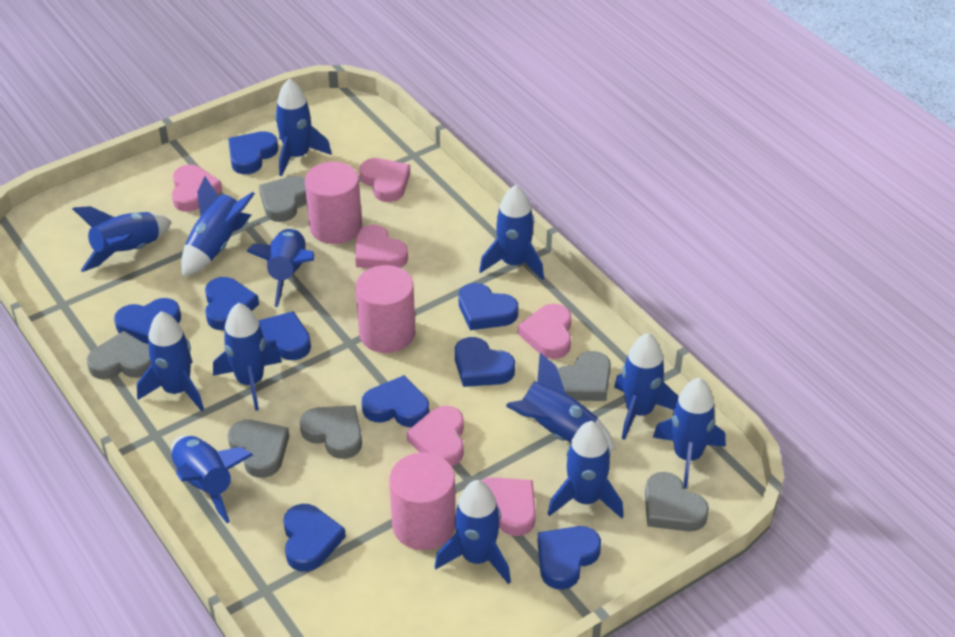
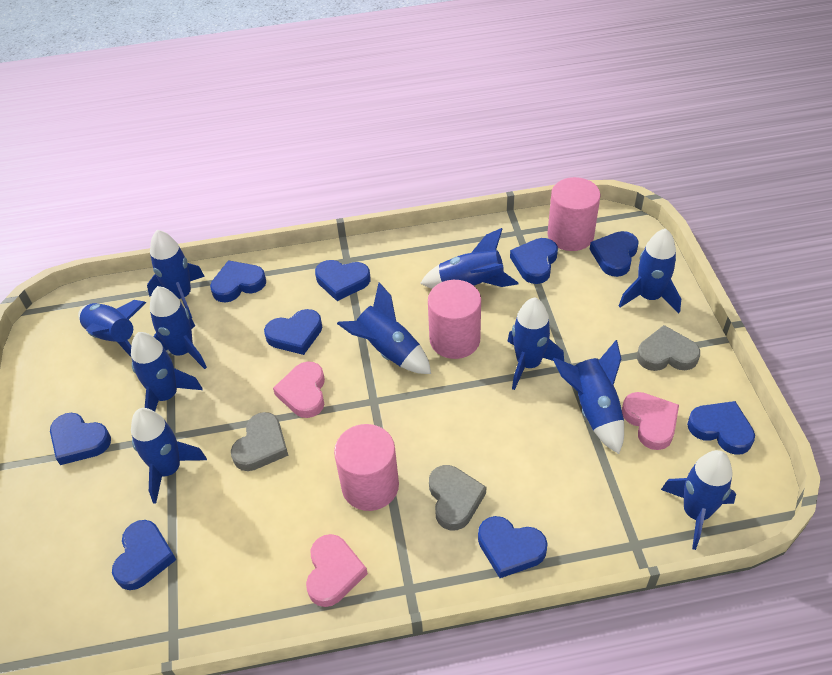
blue rocket: [72,206,172,272] [137,311,204,412] [171,435,253,523] [181,176,255,277] [213,303,282,411] [246,228,314,307] [275,78,332,176] [435,480,511,584] [479,185,544,280] [506,353,616,450] [548,421,624,518] [614,333,678,440] [653,378,726,489] = 13 -> [78,300,146,356] [131,332,203,412] [131,408,207,504] [147,230,205,318] [150,286,207,369] [337,282,431,374] [420,228,519,289] [507,297,564,390] [553,340,624,454] [619,228,681,313] [661,450,736,550] = 11
grey heart: [87,331,151,380] [228,420,289,478] [259,176,307,222] [300,405,362,459] [557,351,611,401] [645,472,709,532] = 6 -> [231,412,289,471] [429,465,486,530] [637,325,700,371] = 3
pink heart: [172,165,222,212] [355,225,408,268] [359,158,410,202] [407,406,464,467] [481,477,536,536] [518,304,572,359] = 6 -> [273,361,325,418] [306,534,368,607] [622,392,679,450] = 3

